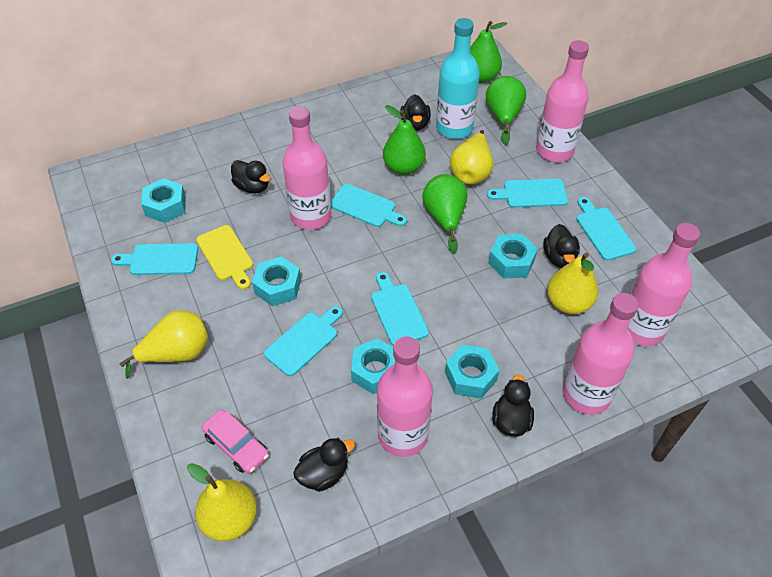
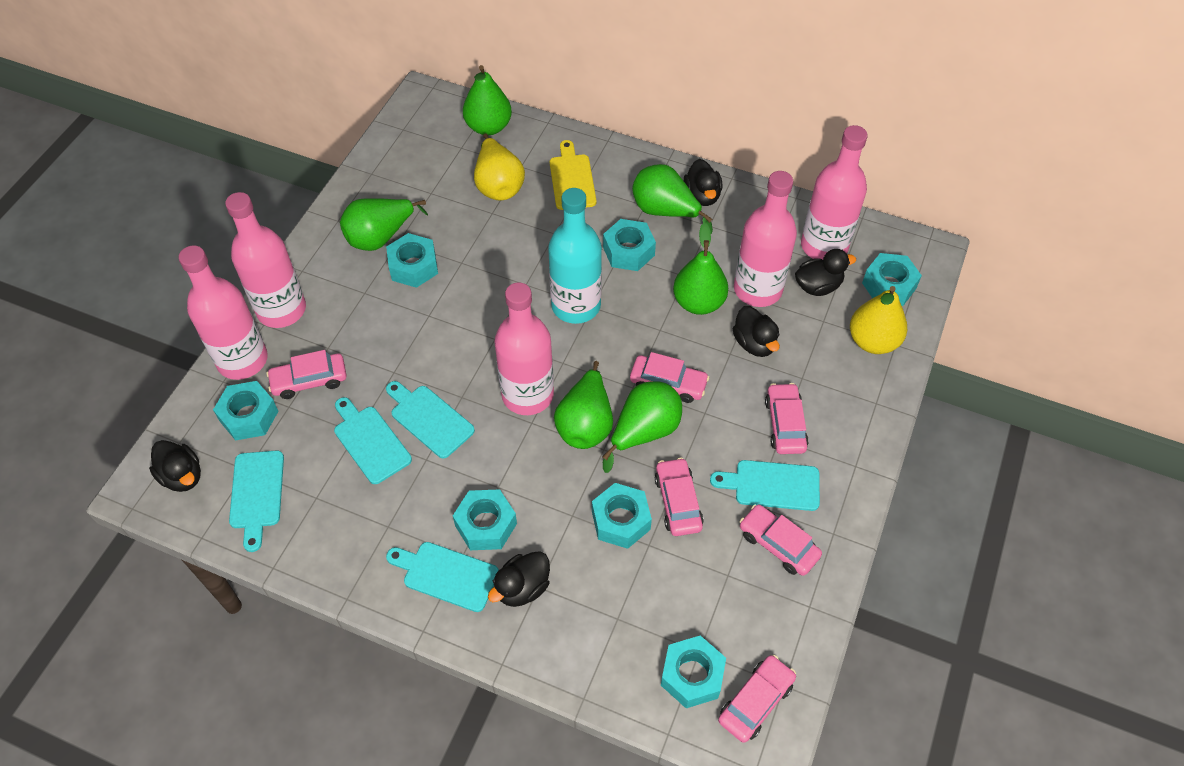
green pear: [383,105,426,175] [422,174,468,254] [470,21,507,83] [486,76,526,145] = 4 -> [340,199,428,251] [463,65,512,135] [554,361,613,449] [603,381,682,473] [632,164,713,234] [673,223,728,315] = 6
pink car: [201,409,269,474] = 1 -> [266,350,347,399] [630,352,709,403] [655,458,704,536] [718,655,796,743] [739,504,822,576] [765,383,809,454] = 6
turquoise cutting board: [111,243,198,275] [264,306,343,376] [331,184,407,227] [371,272,429,346] [487,179,568,208] [576,197,636,261] = 6 -> [229,450,284,552] [334,397,412,484] [386,381,475,458] [386,542,499,612] [710,460,820,511] = 5
turquoise nut: [141,178,186,223] [252,257,301,306] [351,338,395,394] [445,345,500,399] [488,234,538,279] = 5 -> [213,381,278,441] [386,233,438,288] [453,489,517,550] [592,483,652,549] [603,219,656,271] [661,635,726,708] [862,253,922,306] = 7
yellow pear: [119,310,208,379] [187,463,257,541] [450,130,493,184] [547,253,598,314] = 4 -> [474,133,525,200] [850,286,907,354] = 2

